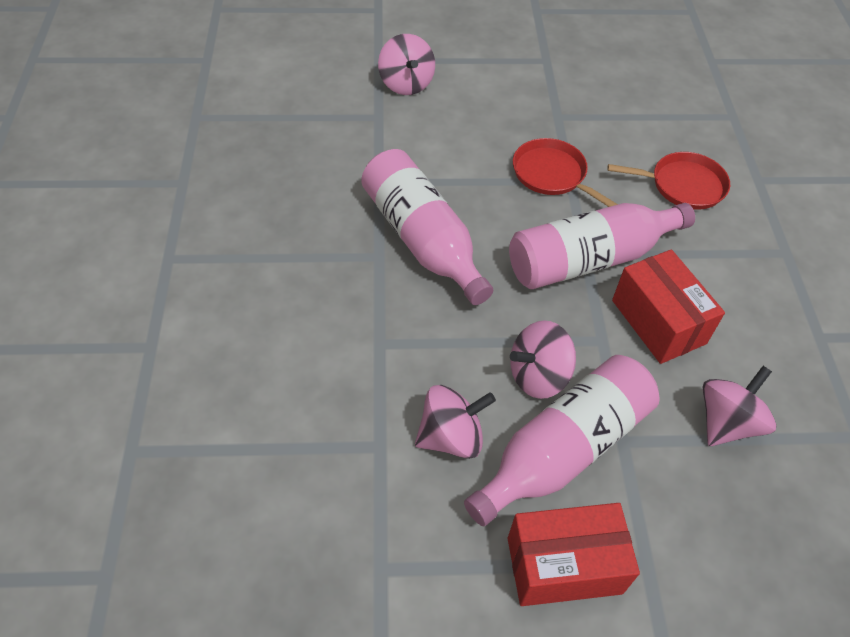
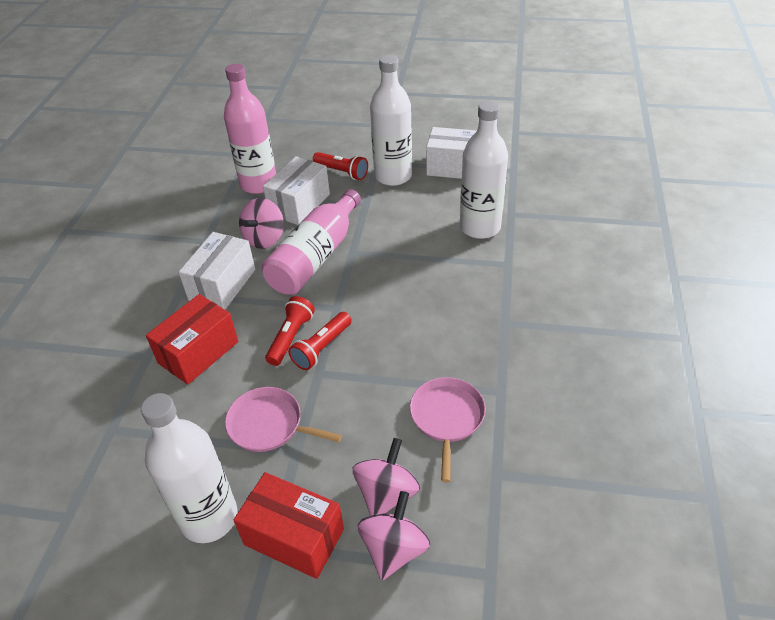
pink bottle: [361,149,493,305] [464,355,660,526] [509,203,695,289] = 3 -> [224,64,276,194] [262,189,361,295] = 2
pink pan: none = 0 -> [225,387,342,452] [410,377,486,482] = 2
pink spinning top: [378,34,435,95] [415,385,496,459] [510,320,576,399] [703,366,777,446] = 4 -> [239,198,284,249] [353,438,420,516] [358,491,430,580] = 3
red flashlight: none = 0 -> [265,296,315,366] [288,312,352,370] [313,152,368,180] = 3
red pan: [513,138,618,207] [608,152,730,210] = 2 -> none = 0
white bottle: none = 0 -> [141,393,237,543] [370,55,412,186] [460,101,508,239] = 3
white box: none = 0 -> [178,232,255,310] [263,156,330,225] [426,127,477,179] = 3

